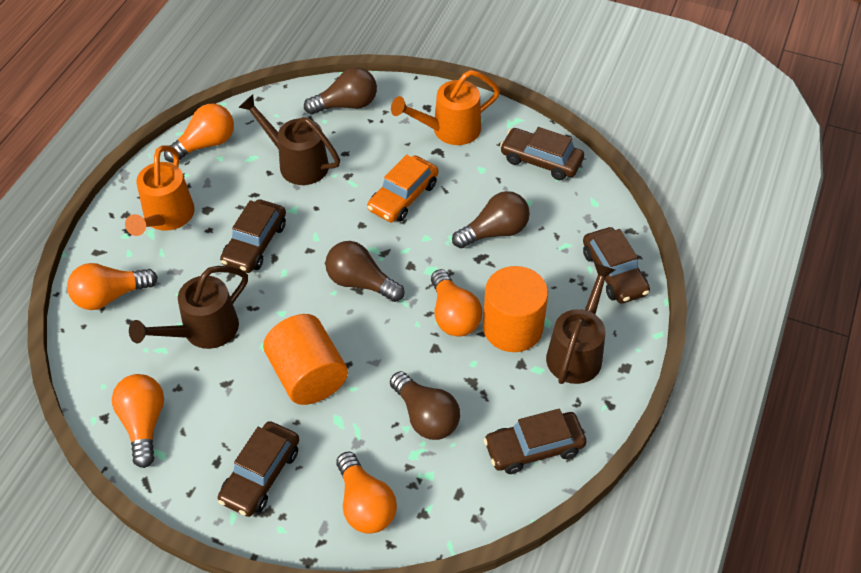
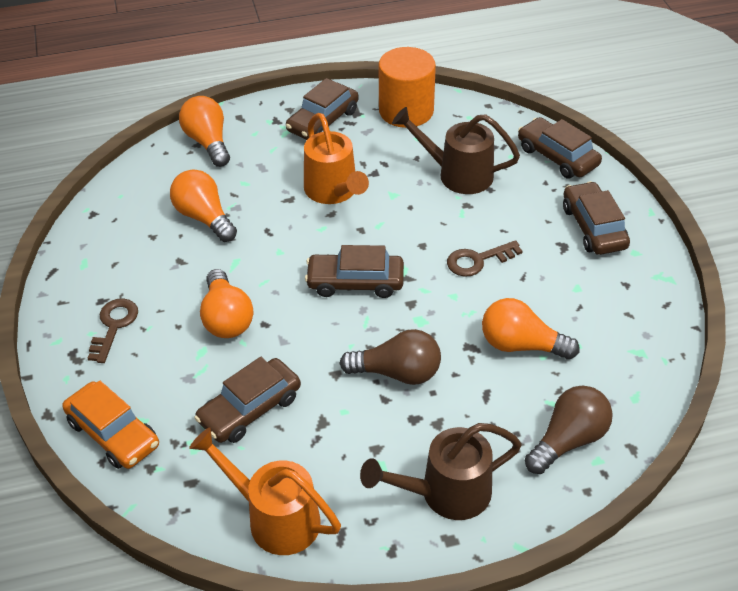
brown key: none = 0 -> [88,299,138,363] [447,240,523,277] = 2
brown light bulb: [304,67,377,115] [325,241,405,302] [390,371,460,440] [452,191,530,248] = 4 -> [339,329,441,385] [525,385,613,474] = 2
brown watering can: [129,266,248,349] [238,94,340,185] [546,263,615,384] = 3 -> [360,423,522,520] [392,107,520,194] = 2
orange cylinder: [263,314,348,405] [483,266,548,352] = 2 -> [379,47,436,128] = 1
orange light bulb: [67,263,158,310] [112,374,164,468] [164,104,234,163] [336,452,397,534] [431,269,482,337] = 5 -> [170,169,237,242] [179,96,230,167] [200,269,253,338] [482,298,580,359] = 4

